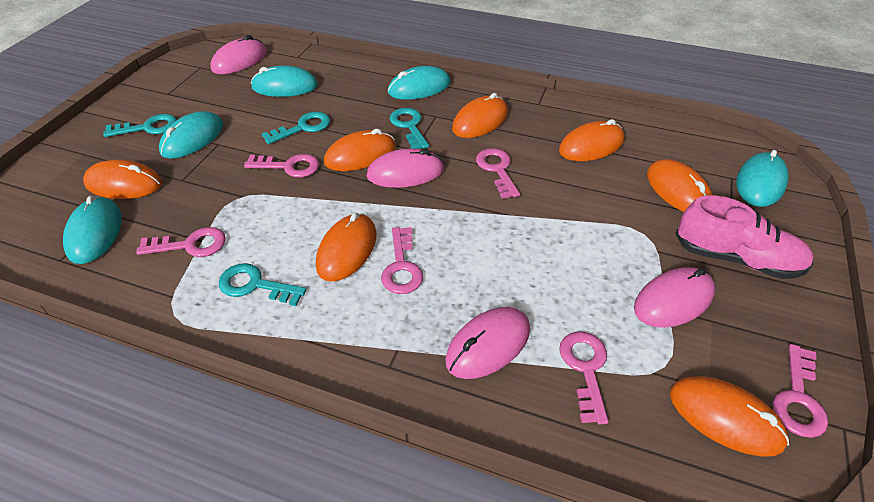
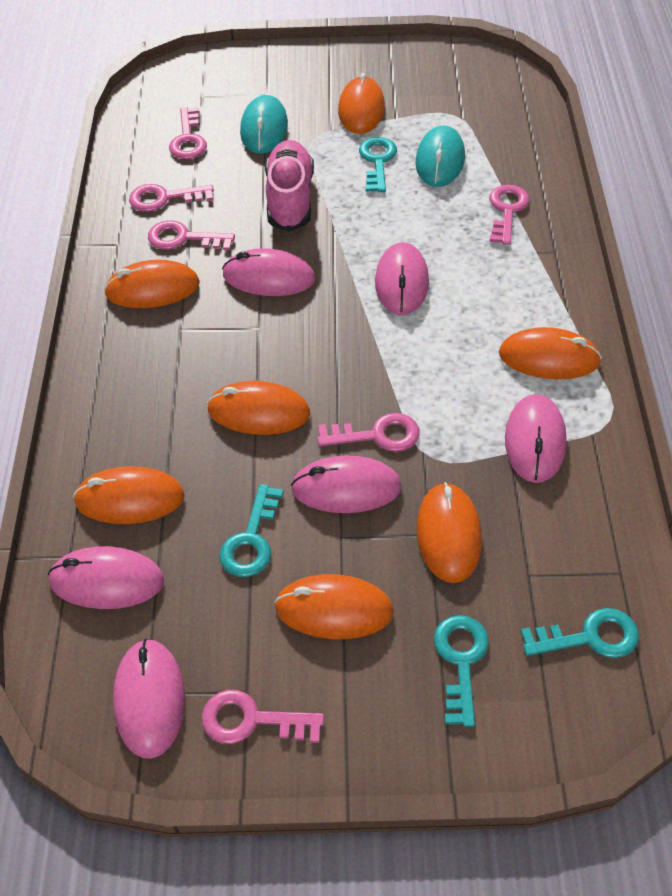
pink mouse: [210,35,267,74] [367,148,444,188] [445,307,530,379] [634,267,715,328] = 4 -> [48,546,164,609] [113,639,185,759] [222,248,315,296] [291,456,402,513] [375,242,429,315] [505,394,567,483] = 6
turquoise mouse: [63,196,122,264] [159,111,223,159] [251,65,318,97] [388,66,451,100] [736,150,788,207] = 5 -> [240,95,288,154] [415,126,465,187] = 2

